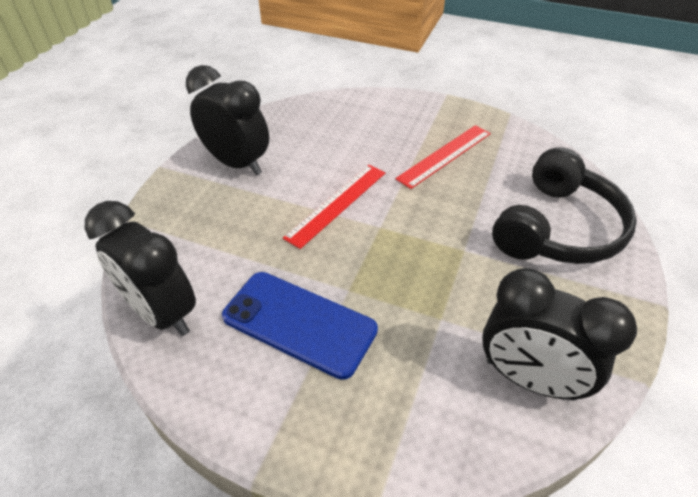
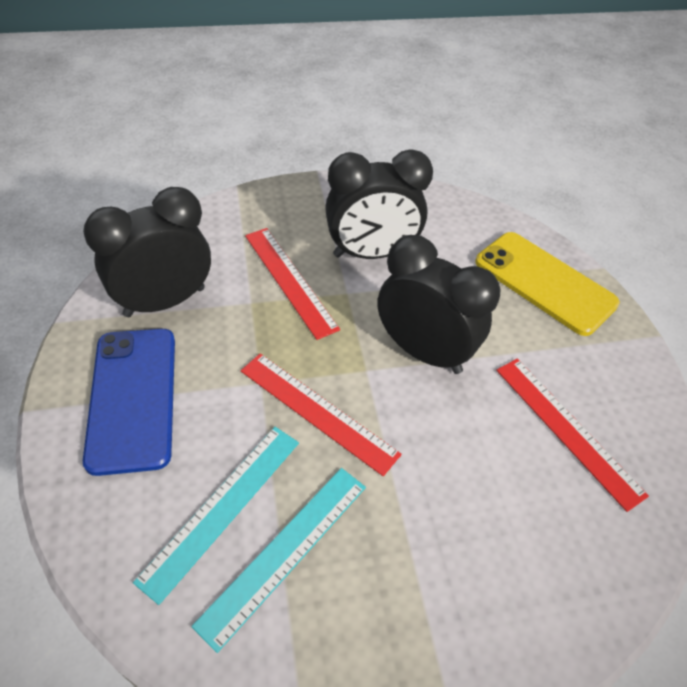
black headphones: [492,147,637,264] = 1 -> none = 0
red ruler: [283,165,385,249] [395,125,491,189] = 2 -> [241,353,402,476] [245,228,340,340] [496,359,649,512] = 3
turquoise ruler: none = 0 -> [133,427,299,605] [191,468,366,653] = 2
yellow phone: none = 0 -> [475,232,620,336] = 1

